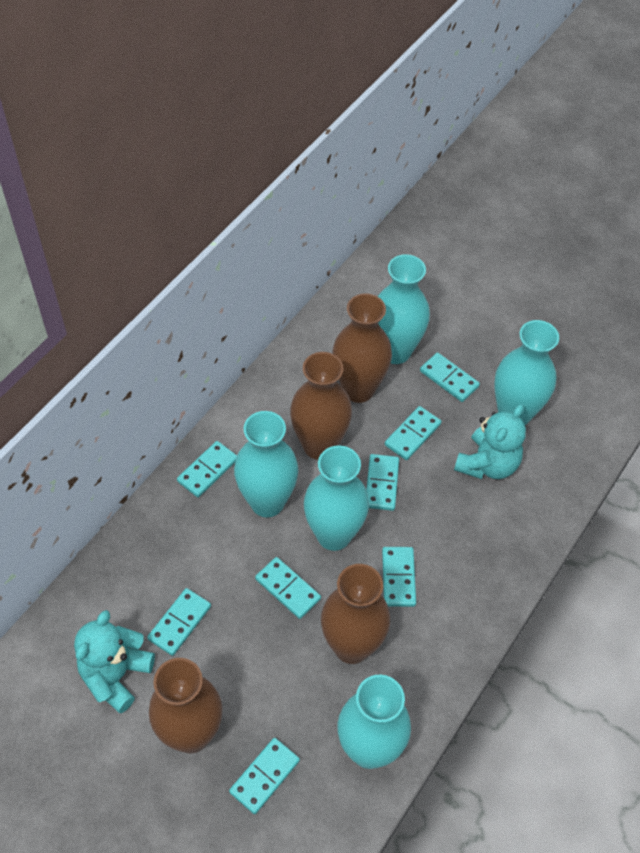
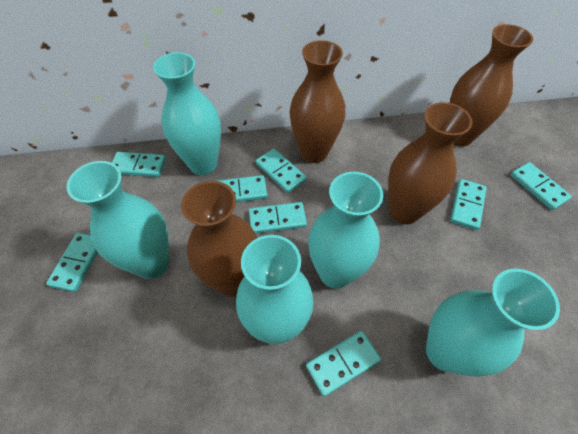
turquoise teddy bear: [74,610,155,713] [454,404,526,479] = 2 -> none = 0

